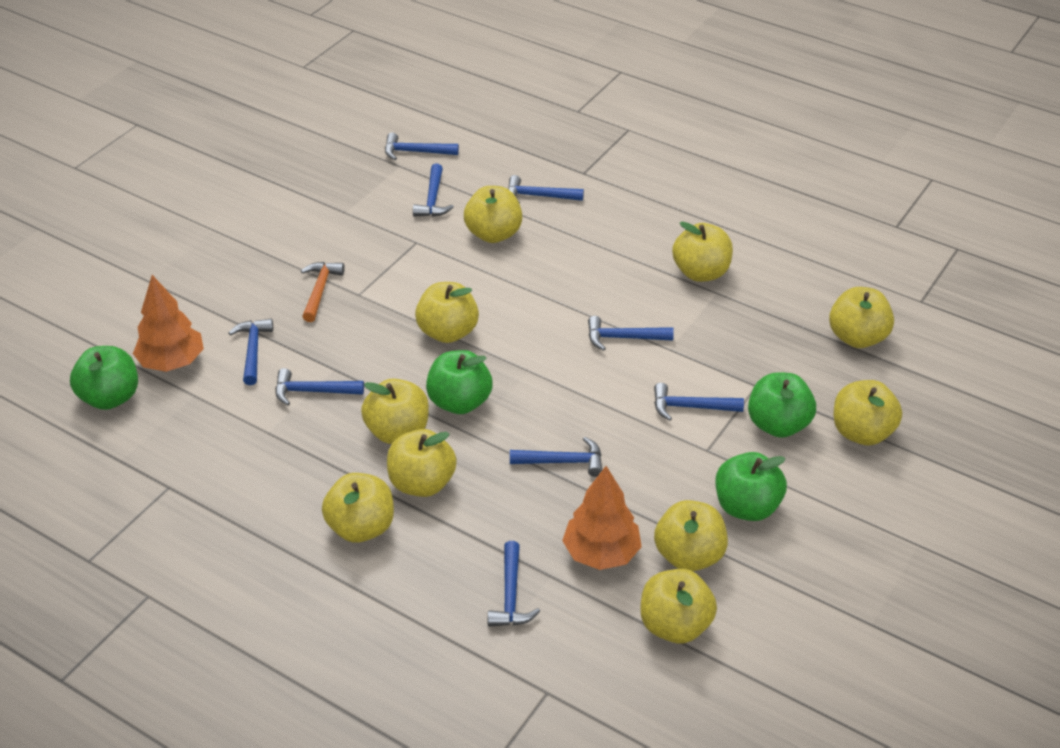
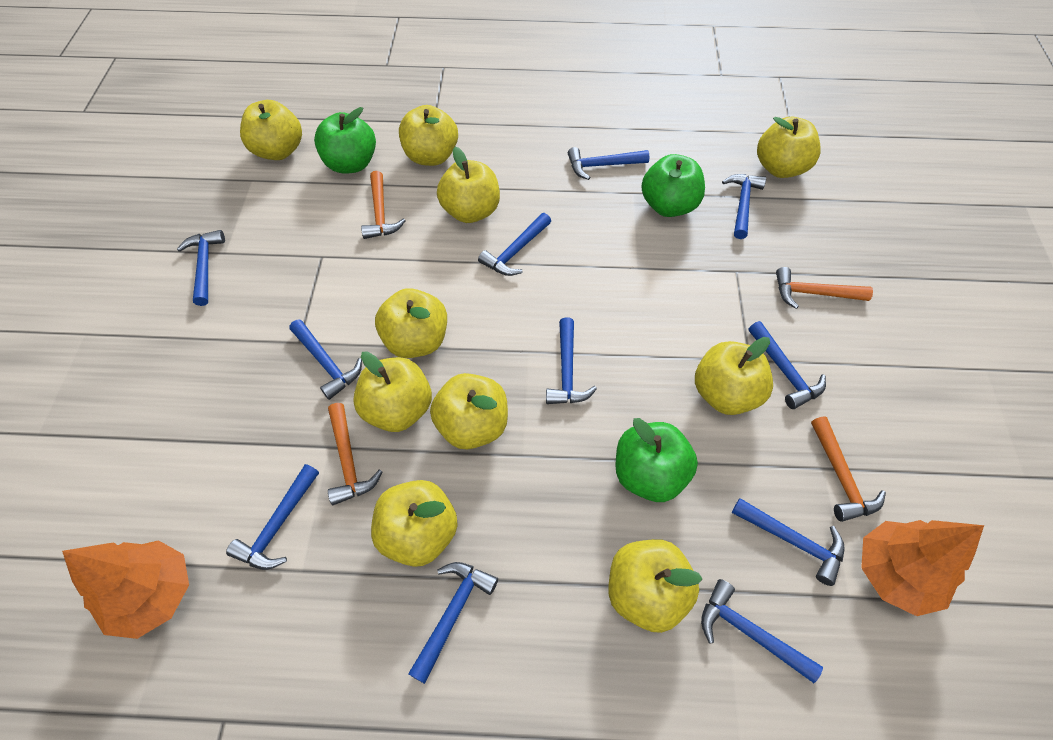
blue hammer: [229,319,273,385] [275,368,364,405] [385,132,459,160] [413,164,454,217] [488,541,540,627] [508,175,584,204] [510,437,602,477] [588,316,674,351] [654,383,744,421] = 9 -> [177,230,225,306] [226,464,319,570] [289,319,362,400] [408,562,498,684] [478,213,551,276] [546,318,597,404] [568,147,650,180] [701,579,823,683] [722,174,766,239] [732,498,845,586] [748,321,826,409] = 11
green apple: [70,346,138,410] [426,350,493,414] [715,452,787,521] [748,373,816,438] = 4 -> [314,107,376,173] [615,418,698,502] [641,154,705,217] = 3
orange hammer: [301,262,345,322] = 1 -> [328,403,382,505] [361,171,405,239] [776,267,873,309] [811,416,886,522] = 4

